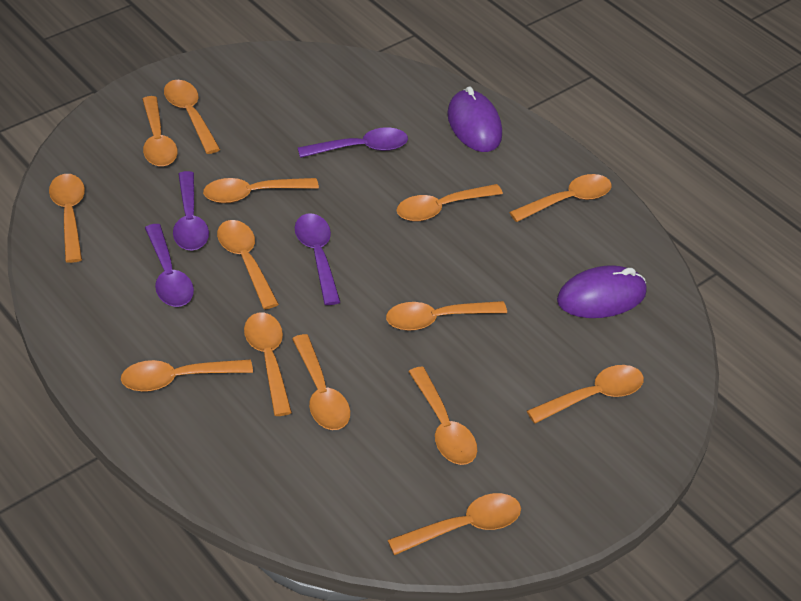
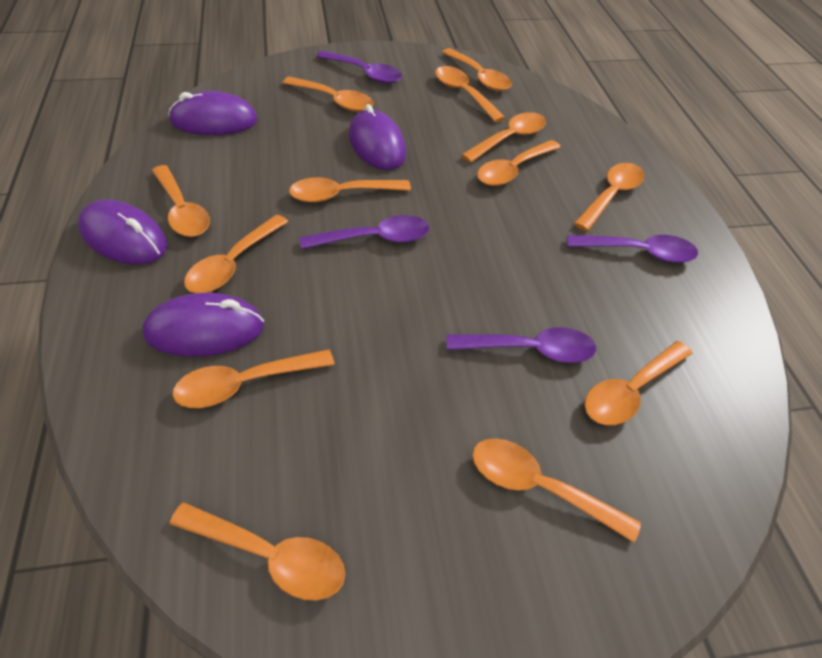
orange spoon: [49,174,85,263] [121,360,253,392] [142,96,178,167] [164,80,221,154] [203,178,319,203] [217,220,279,309] [244,313,292,416] [292,334,350,430] [386,301,507,331] [388,493,521,555] [396,184,503,221] [408,367,477,465] [509,174,611,222] [527,365,644,424] = 14 -> [152,165,210,237] [169,503,345,601] [172,349,335,408] [184,215,288,293] [282,77,373,112] [289,177,411,203] [435,66,506,122] [442,48,512,91] [461,112,546,163] [472,438,641,543] [477,140,561,186] [574,163,644,231] [585,341,693,425] = 13
purple mouse: [447,86,502,152] [557,265,647,318] = 2 -> [78,200,167,264] [143,293,264,357] [168,91,258,135] [349,104,406,170] = 4

